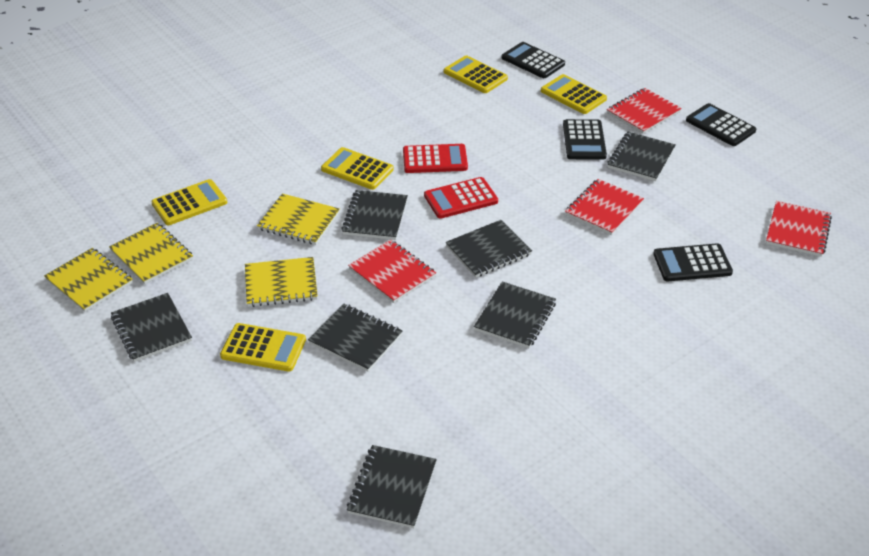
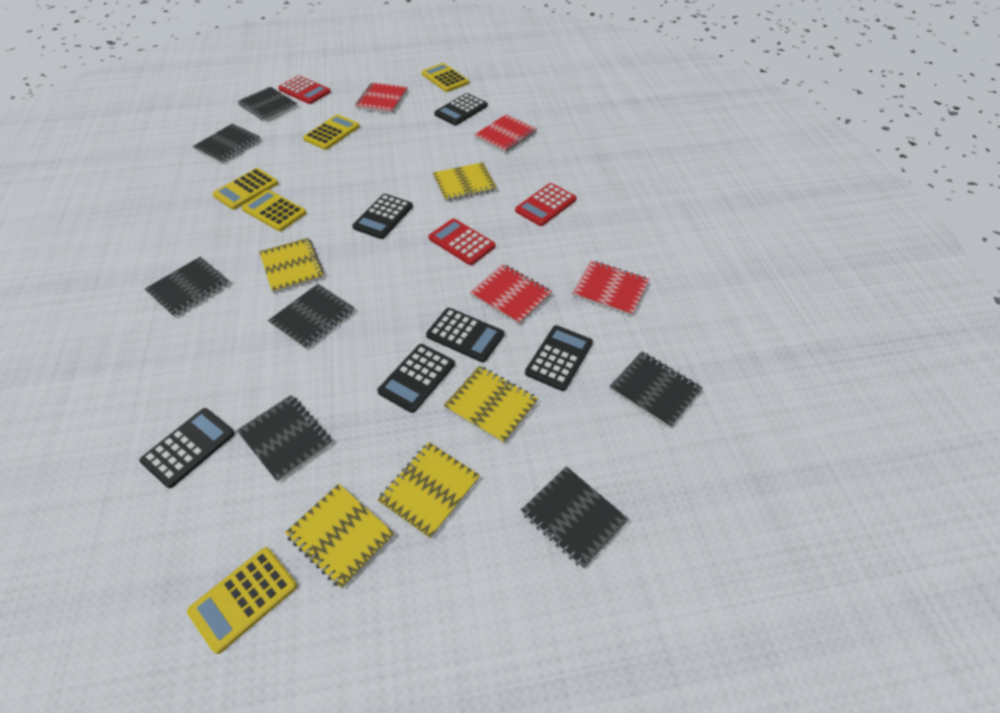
black calculator: [502,42,565,78] [563,119,607,160] [653,243,733,281] [686,103,756,146] = 4 -> [139,408,235,488] [352,194,413,239] [377,344,455,413] [426,308,504,362] [434,93,488,125] [525,325,593,391] = 6
red calculator: [403,144,468,173] [424,177,498,219] = 2 -> [278,76,331,104] [429,218,496,265] [515,183,577,226] = 3
yellow notebook: [44,248,133,312] [109,223,193,284] [245,257,318,307] [257,193,340,245] = 4 -> [259,238,324,293] [285,484,394,589] [377,442,480,539] [433,162,497,201] [444,366,538,444] = 5

